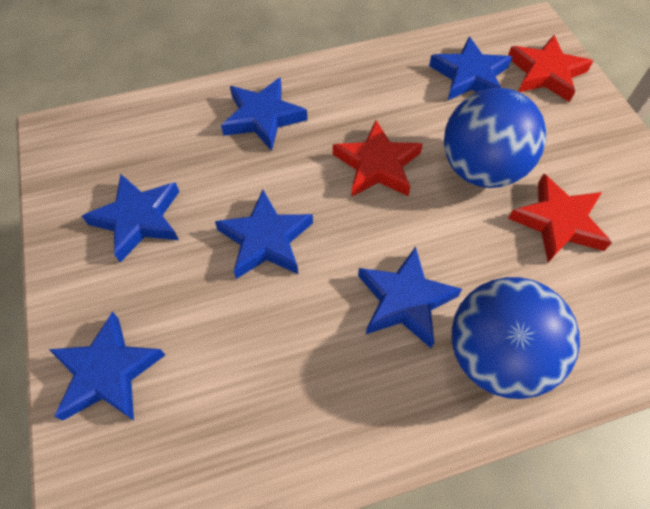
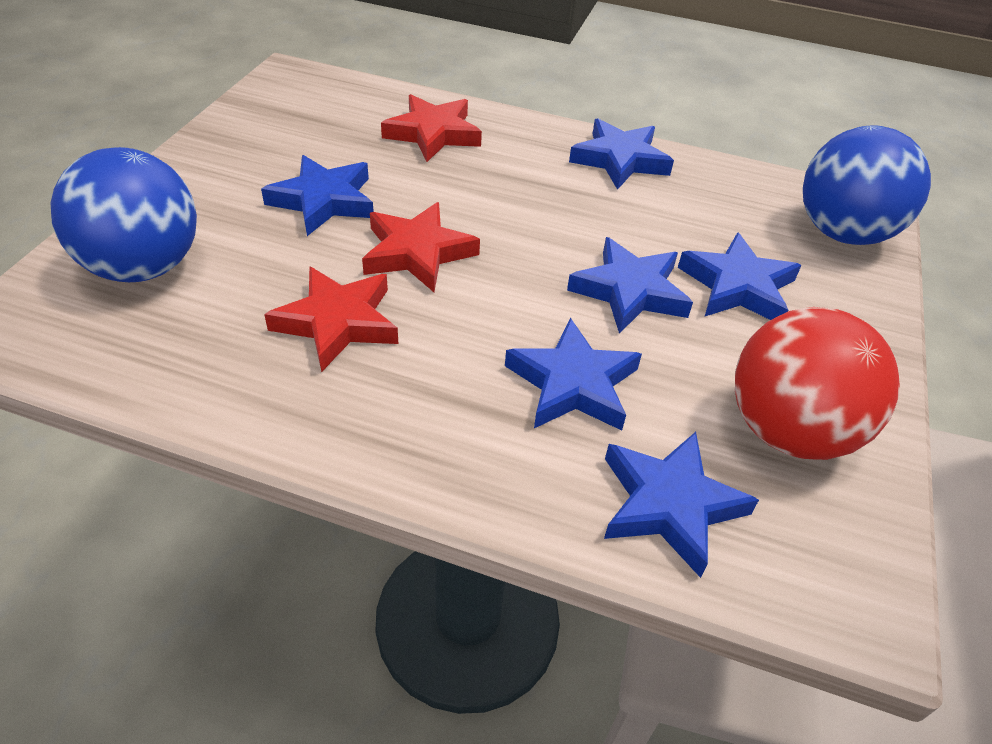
red ball: none = 0 -> [735,307,900,460] = 1

